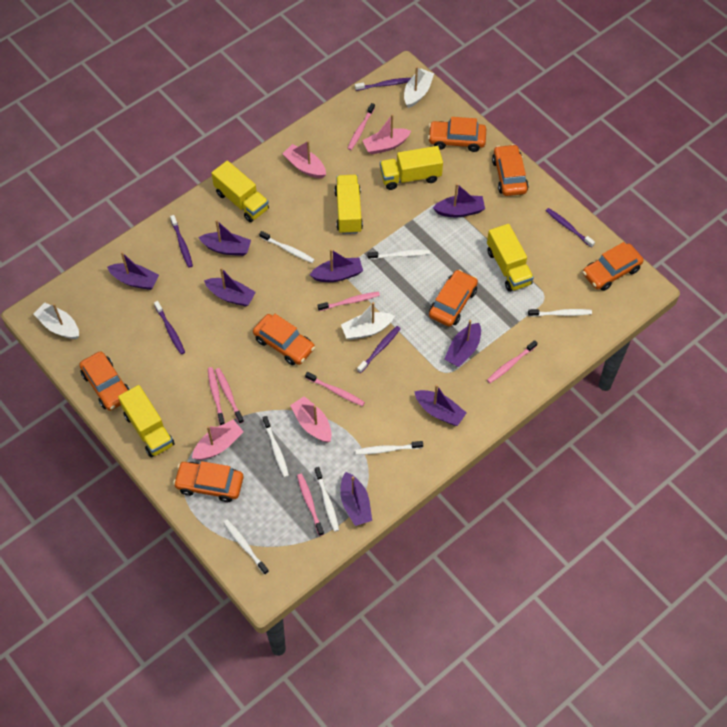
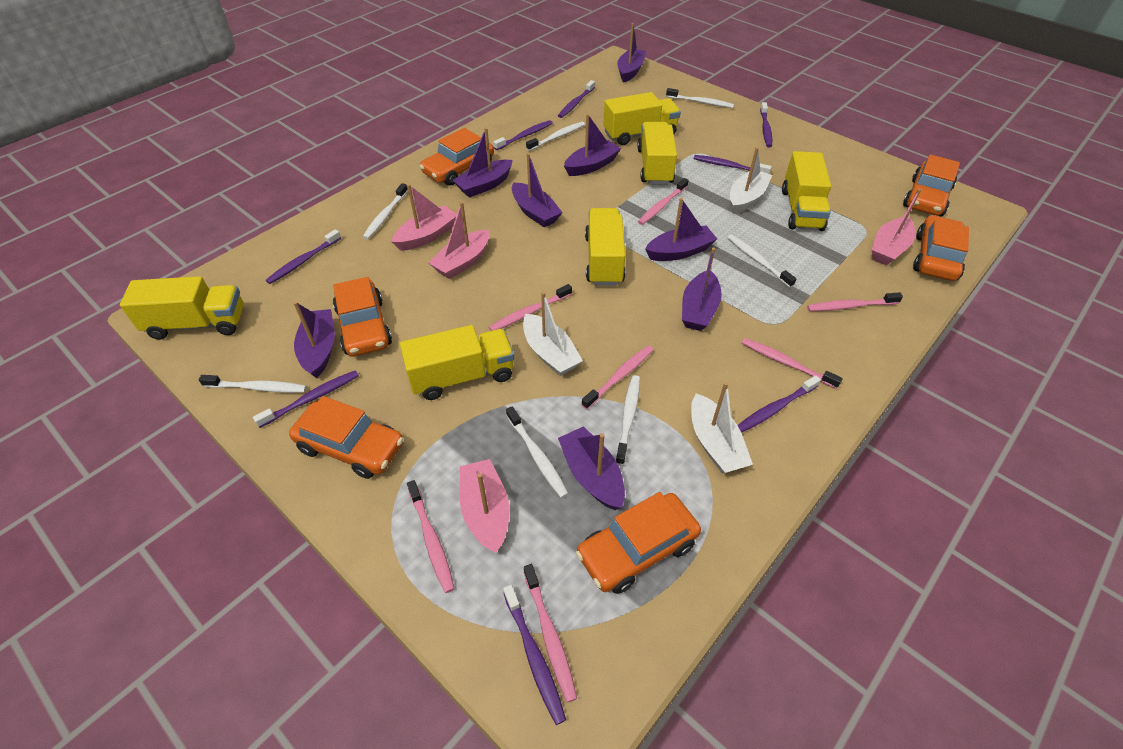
orange car: [79,351,130,411] [173,461,243,502] [253,314,315,365] [428,117,486,152] [429,269,478,327] [492,144,529,196] [583,242,644,291] = 7 -> [289,396,403,479] [333,277,392,357] [419,128,494,186] [576,492,701,594] [903,154,960,217] [913,215,969,281] = 6
purple toothbrush: [154,301,185,354] [170,215,193,268] [355,78,411,91] [357,326,401,373] [546,208,595,248] = 5 -> [253,371,359,428] [266,229,341,284] [493,120,553,150] [503,585,566,725] [558,80,595,118] [694,155,772,174] [737,375,821,433] [760,102,772,147] = 8
yellow truck: [118,385,175,457] [211,161,269,222] [334,175,363,234] [380,146,443,190] [487,224,534,292] = 5 -> [120,276,244,340] [400,325,514,400] [585,208,625,285] [603,92,681,145] [637,122,677,185] [782,151,831,231] = 6

